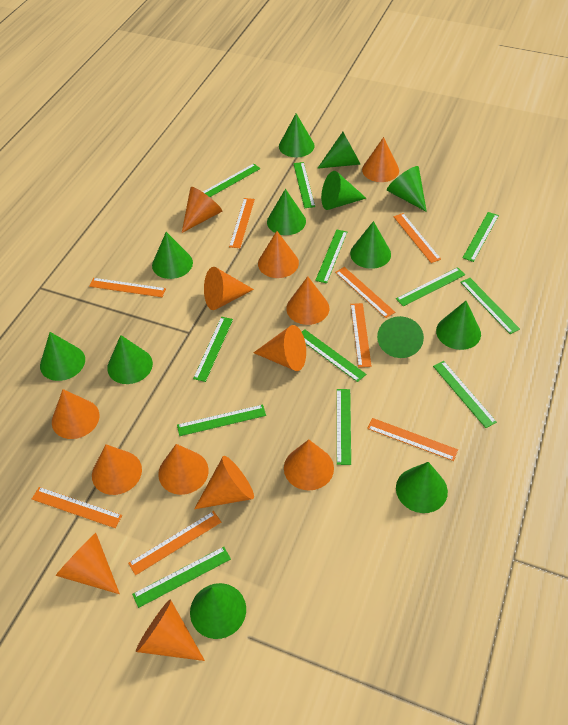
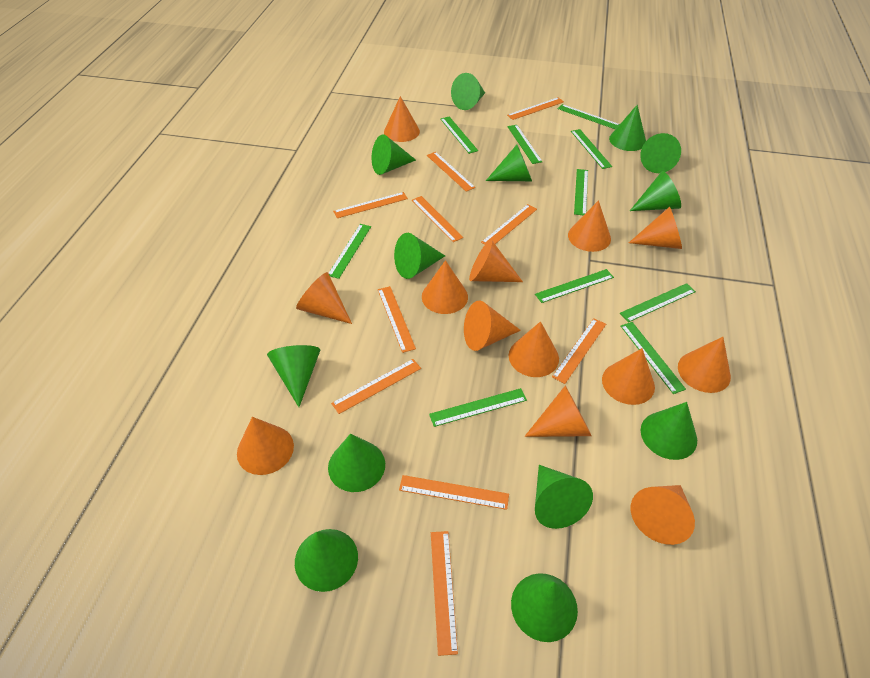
green ruler: [132,547,231,608] [177,405,266,436] [193,317,233,382] [203,164,260,197] [293,162,315,208] [302,329,366,382] [315,229,347,283] [337,389,351,465] [396,267,465,306] [433,361,497,428] [460,278,520,334] [463,212,499,262] = 12 -> [329,224,371,279] [429,388,527,427] [440,116,478,154] [507,125,543,164] [535,269,614,303] [558,104,620,129] [571,129,612,169] [574,169,588,215] [620,283,696,322] [621,322,686,394] = 10
orange ruler: [32,487,122,528] [89,278,166,297] [128,511,221,575] [229,198,255,248] [335,267,395,318] [350,303,372,367] [367,418,458,461] [393,213,441,263] = 8 -> [331,359,421,414] [333,192,408,218] [378,286,416,353] [399,475,509,510] [412,196,463,242] [427,152,475,192] [431,531,458,656] [481,204,537,245] [507,97,564,120] [552,318,606,384] = 10

